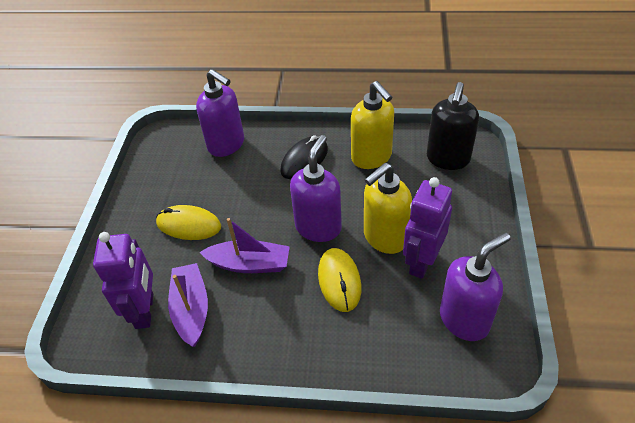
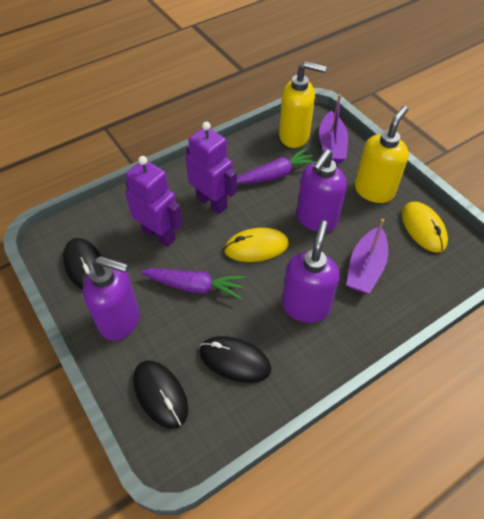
black mouse: [280,135,328,179] = 1 -> [63,238,102,290] [133,360,188,429] [199,336,271,383] = 3
black soap dispenser: [427,82,479,170] = 1 -> none = 0
purple carrot: none = 0 -> [141,268,246,300] [237,148,317,184] = 2

